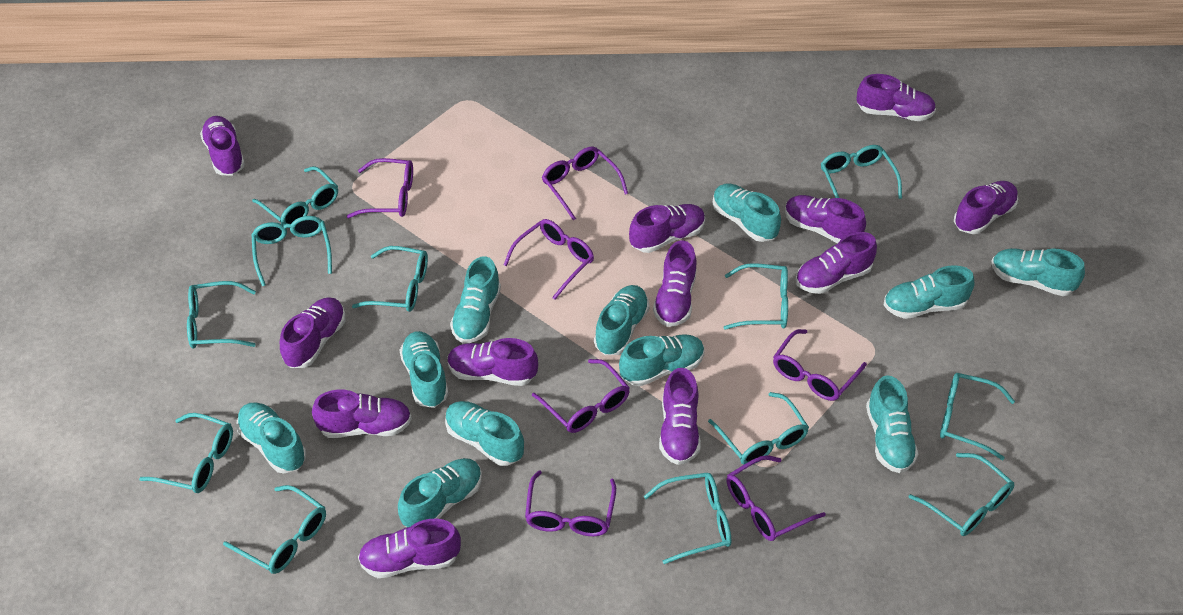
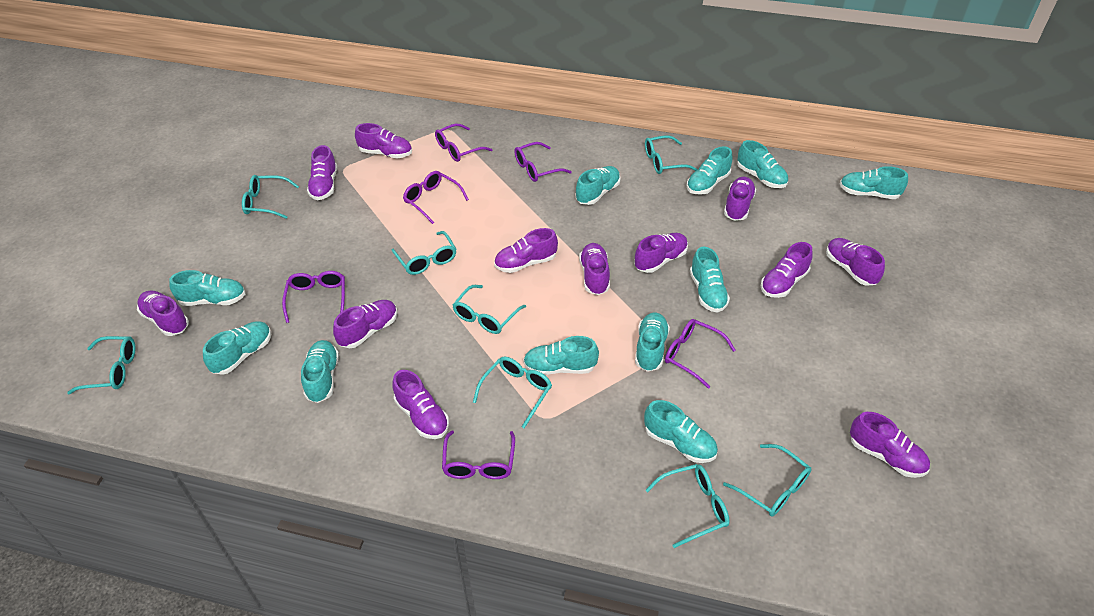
purple glasses: [346,158,413,218] [504,219,594,300] [525,470,616,536] [532,359,630,433] [542,146,628,221] [727,455,826,541] [773,329,867,401] = 7 -> [282,271,345,323] [403,171,469,224] [435,124,493,162] [442,430,515,479] [515,142,572,182] [665,319,735,389] = 6
turquoise glasses: [139,413,233,493] [187,281,256,349] [223,485,326,574] [251,216,332,286] [252,166,338,228] [352,246,428,312] [644,473,731,564] [708,392,809,465] [724,263,788,330] [821,145,902,199] [909,453,1014,536] [940,373,1015,460] = 12 -> [67,336,136,394] [242,175,299,219] [391,231,456,275] [453,285,526,334] [473,357,552,428] [645,135,698,174] [646,464,729,548] [723,444,811,517] = 8

